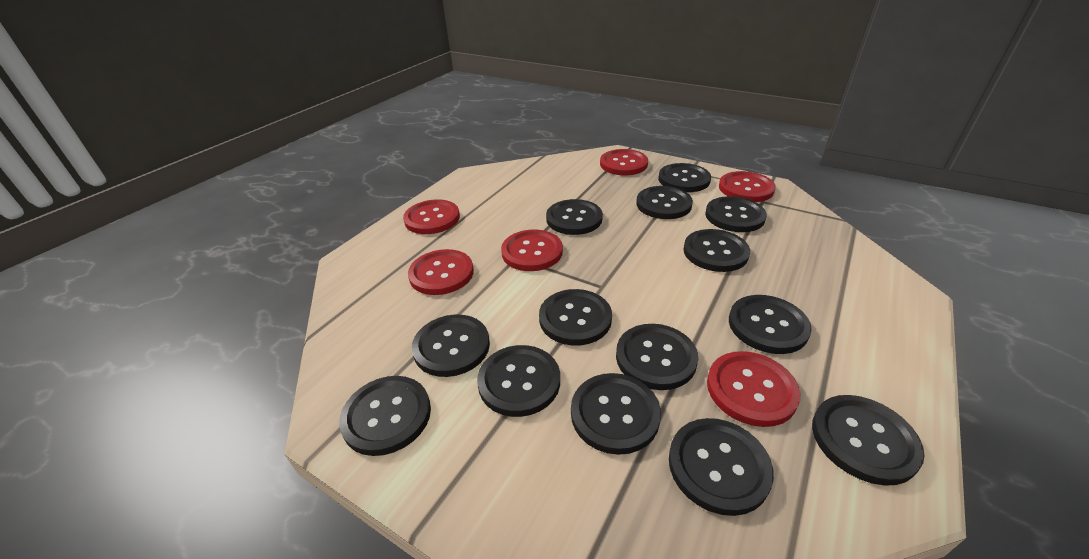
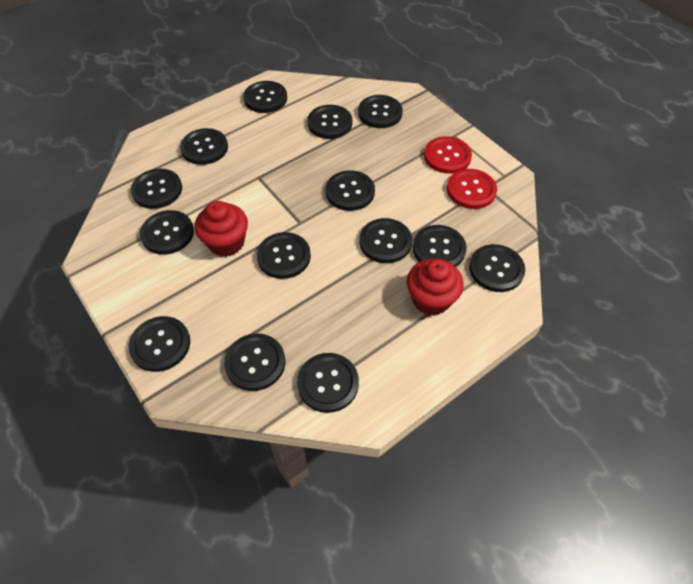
red button: [403,199,460,234] [408,249,474,295] [501,229,563,271] [600,149,648,175] [707,351,800,427] [719,171,776,202] = 6 -> [424,136,472,174] [447,169,497,209] = 2
red cupcake: none = 0 -> [195,201,248,257] [407,258,464,315] = 2

